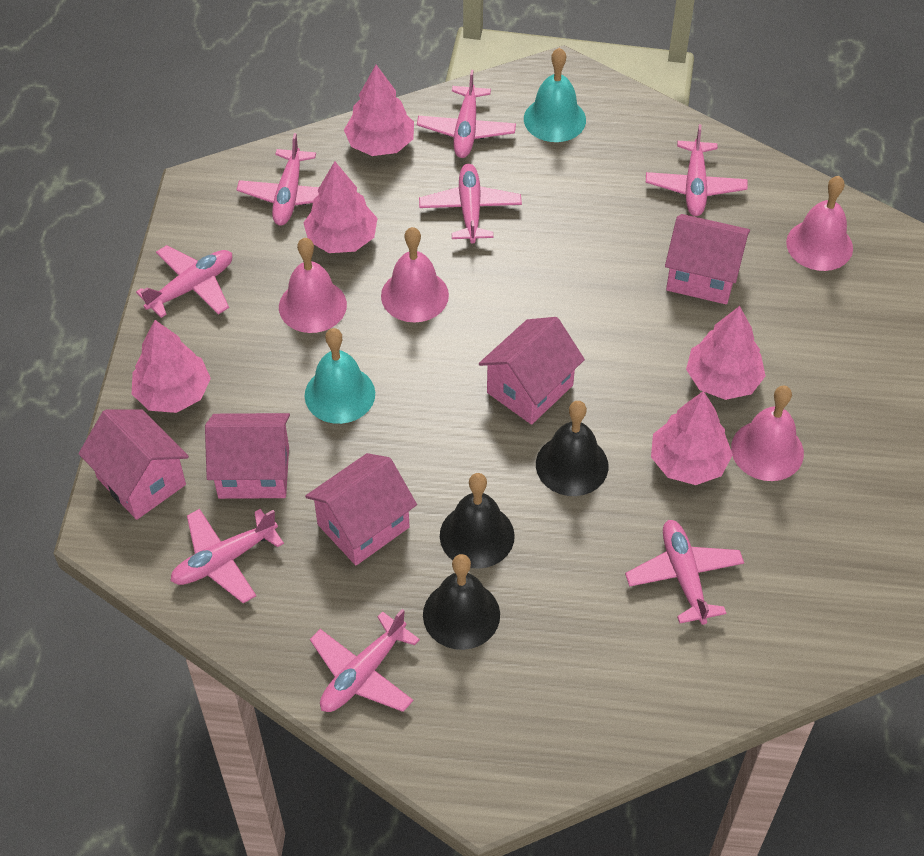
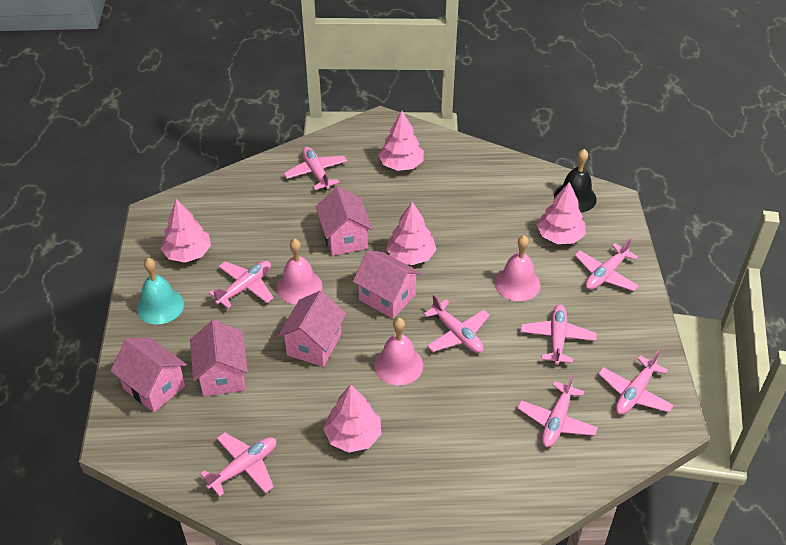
black bell: [423,554,500,650] [440,473,515,569] [536,401,608,496] = 3 -> [554,149,597,212] = 1
pink bell: [279,238,347,333] [381,227,449,322] [731,386,804,481] [786,176,853,271] = 4 -> [277,239,323,305] [374,318,423,385] [495,235,541,301] = 3
turquoise bell: [305,328,375,424] [524,48,586,142] = 2 -> [137,258,184,324] = 1

